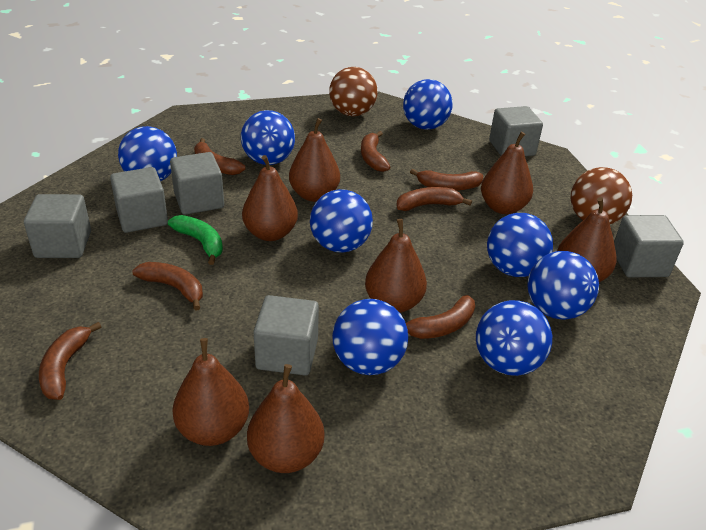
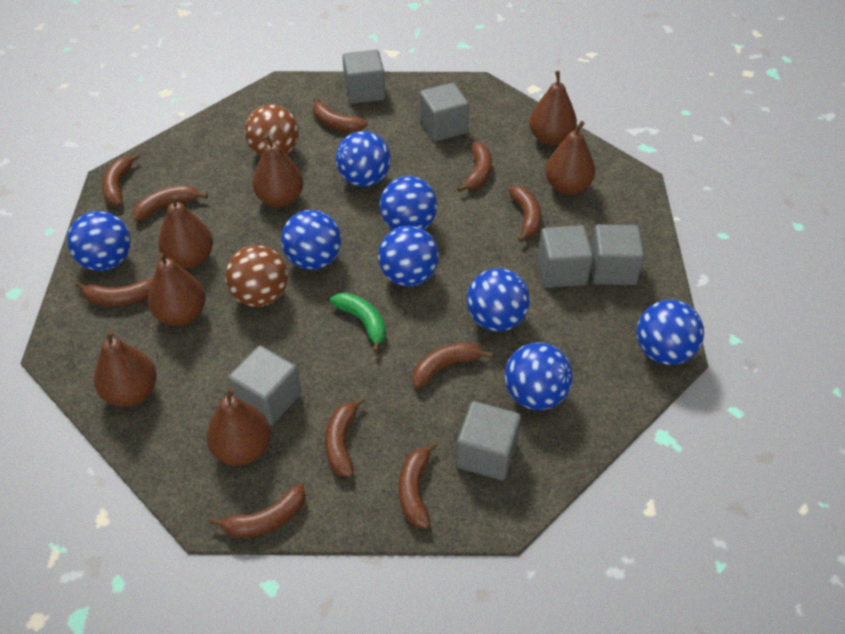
brown banana: [39,322,101,400] [132,262,203,311] [194,138,245,175] [361,131,391,172] [396,187,472,211] [406,295,475,339] [410,169,483,191] = 7 -> [76,279,153,306] [102,153,140,206] [133,185,208,221] [209,483,306,538] [313,97,368,132] [325,397,365,477] [399,442,438,529] [412,342,493,388] [457,142,492,192] [508,186,541,242] = 10

